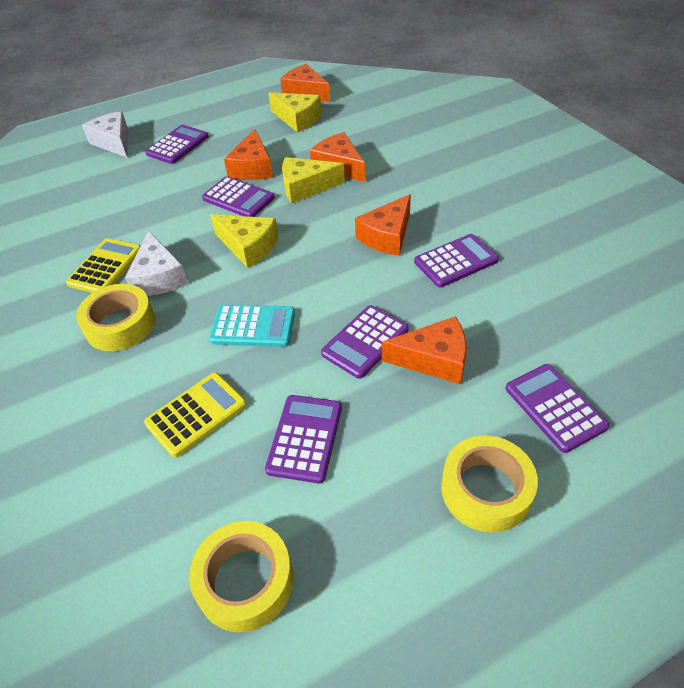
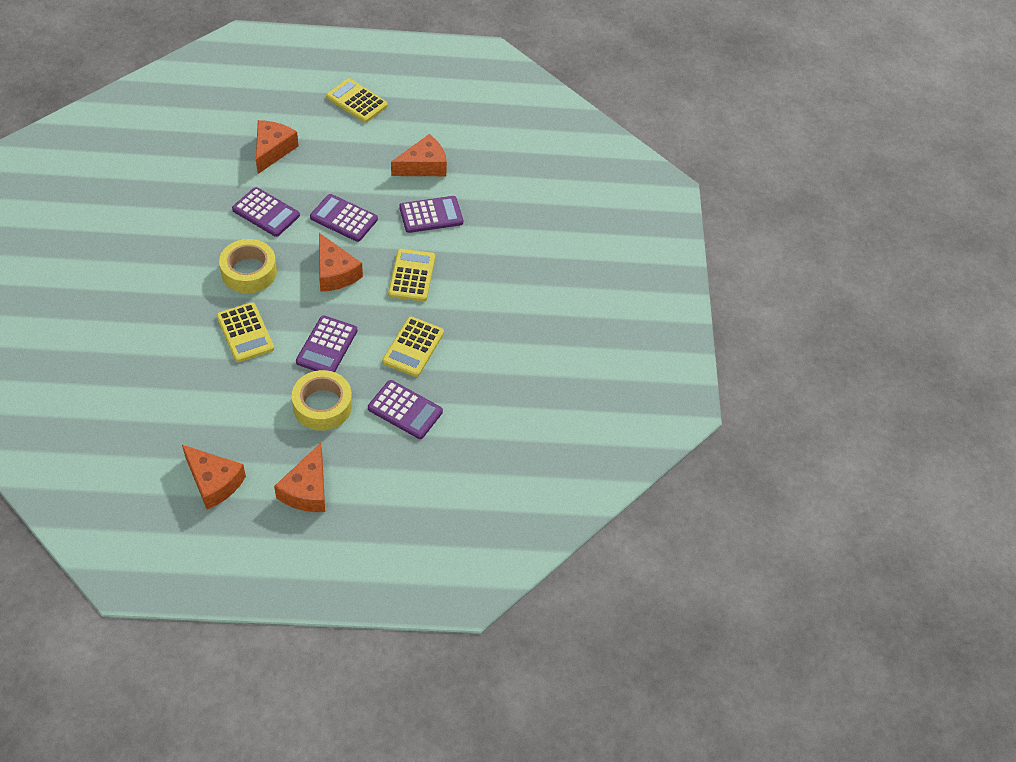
purple calculator: [145,125,209,164] [202,176,275,217] [265,395,342,484] [321,305,409,379] [414,234,499,288] [506,364,609,453] = 6 -> [232,187,300,237] [296,316,357,372] [310,194,378,242] [368,380,443,439] [399,196,463,233] = 5
turquoise calculator: [209,304,295,347] = 1 -> none = 0
white cheese: [82,111,128,157] [125,230,188,296] = 2 -> none = 0
yellow calculator: [66,238,140,293] [144,372,247,457] = 2 -> [217,302,274,362] [326,78,388,123] [382,317,444,377] [388,249,435,302] = 4
yellow cheese: [210,214,279,268] [269,92,322,133] [282,157,345,203] = 3 -> none = 0
yellow tape: [76,284,155,351] [189,521,293,632] [441,435,538,533] = 3 -> [219,239,277,293] [292,370,352,430] = 2

